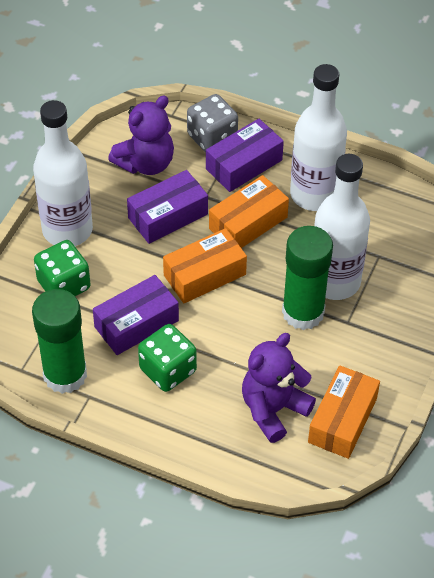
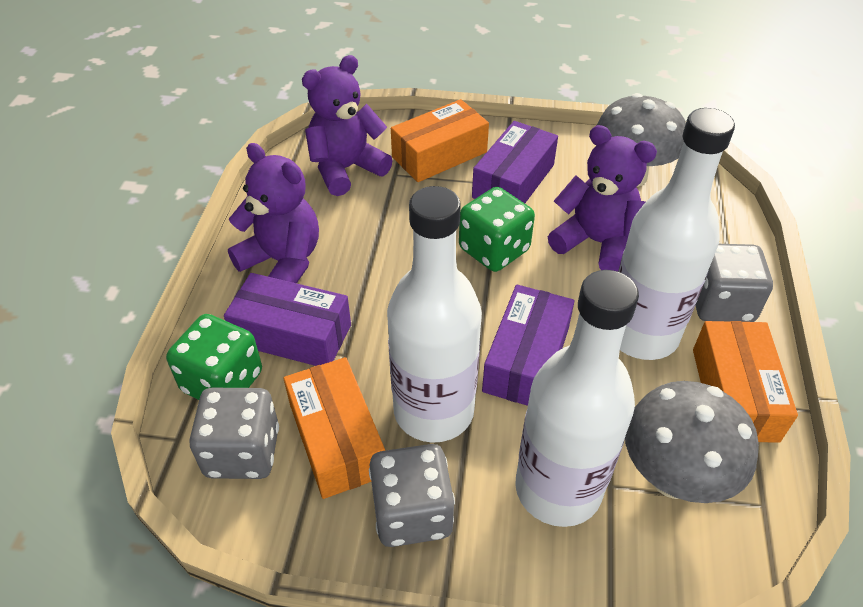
green glue stick: [32,289,87,394] [282,226,333,330] = 2 -> none = 0
grey dice: [187,94,238,152] = 1 -> [189,388,279,479] [369,444,455,547] [695,244,773,322] = 3
grey mushroom: none = 0 -> [597,93,686,187] [625,381,759,503] = 2
purple teddy bear: [108,96,174,175] [242,333,316,443] = 2 -> [228,143,319,283] [302,55,393,196] [548,125,657,272] = 3

